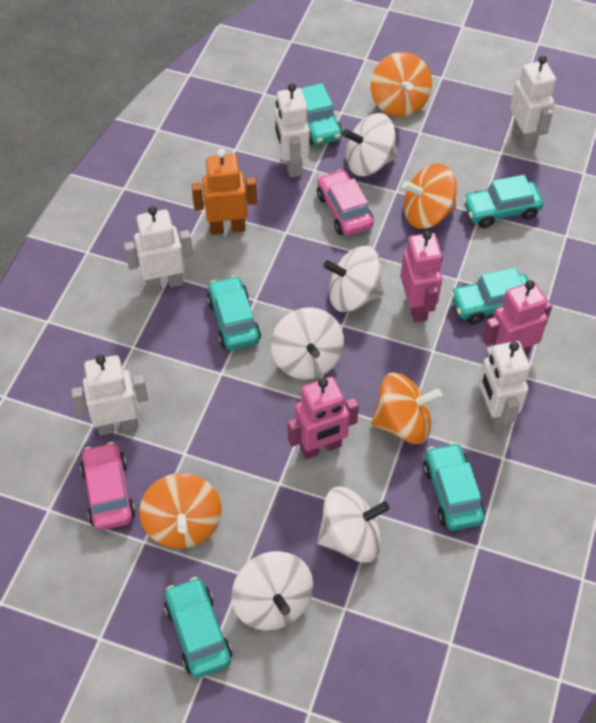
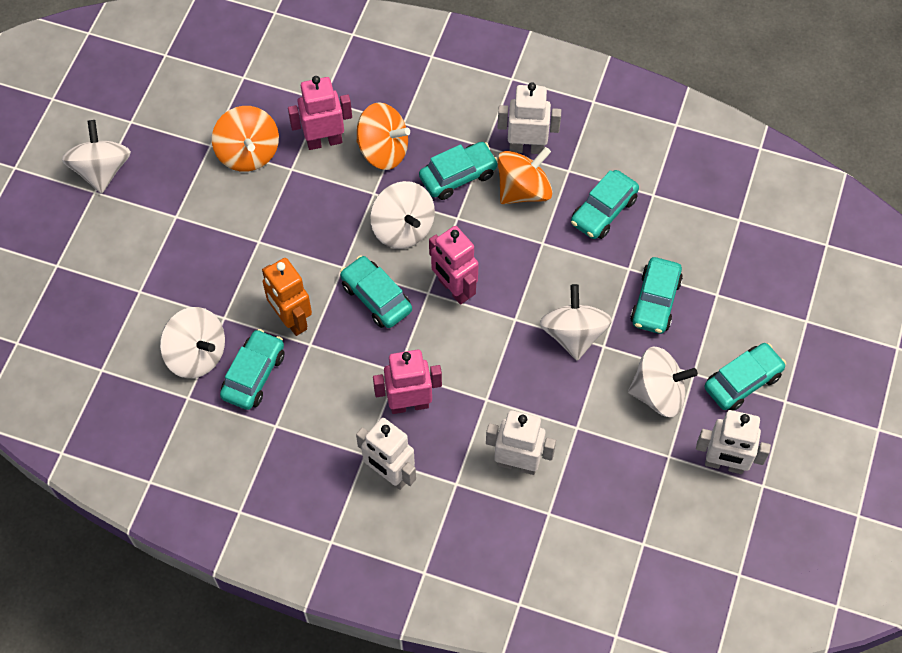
orange spinning top: [140,473,222,549] [371,52,432,117] [371,372,442,444] [402,164,457,229] = 4 -> [212,106,279,172] [356,102,410,170] [497,147,553,204] = 3
pink car: [80,442,136,530] [317,170,374,236] = 2 -> none = 0
white robot: [71,355,148,435] [124,206,193,292] [275,83,310,178] [479,341,530,430] [510,56,556,150] = 5 -> [356,418,416,490] [486,410,556,475] [498,82,561,154] [696,410,771,474] = 4

